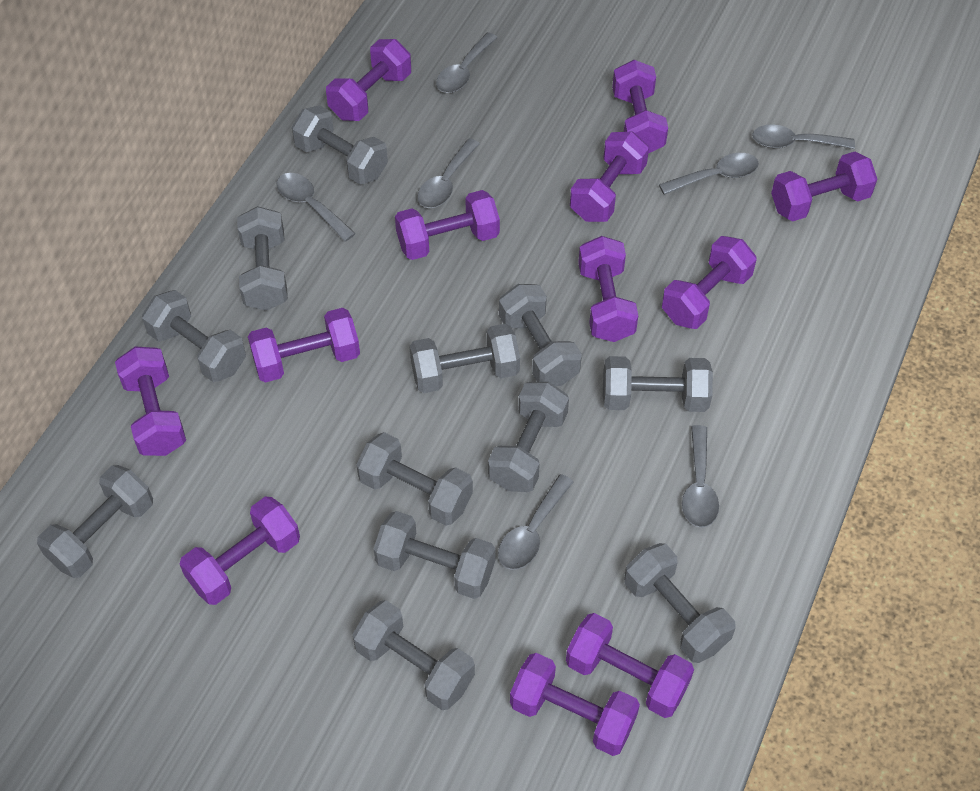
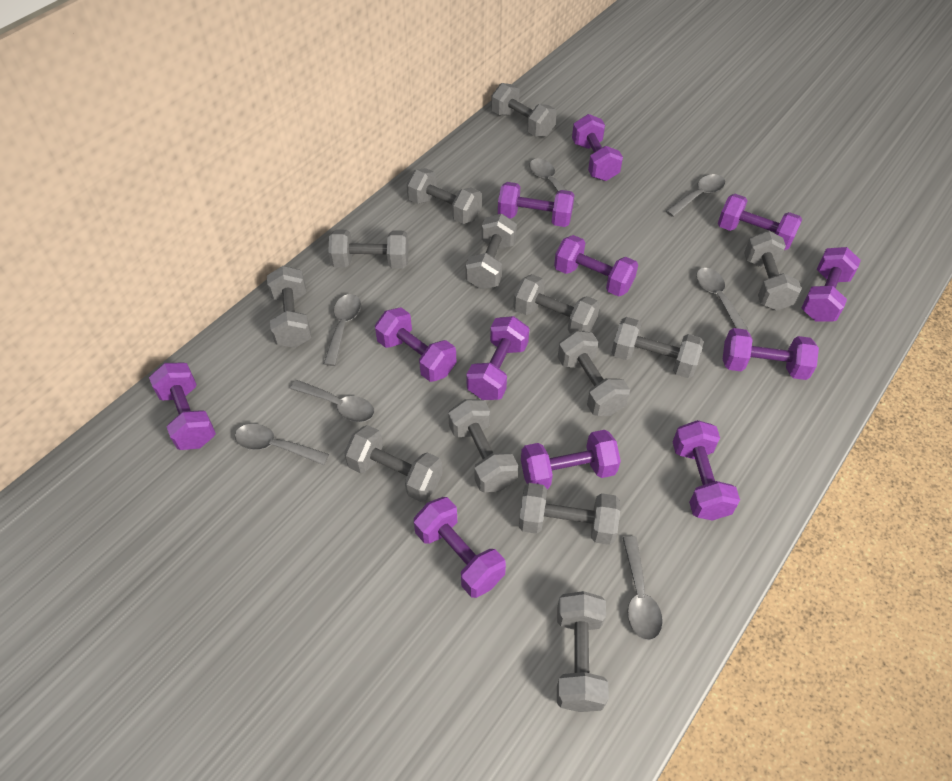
grey dumbbell: [37,465,153,578] [142,290,246,382] [237,206,288,311] [292,105,388,185] [352,600,475,710] [356,432,473,526] [374,511,496,599] [409,324,520,393] [488,382,569,492] [499,284,582,386] [603,356,713,412] [624,543,736,663] = 12 -> [267,266,311,348] [328,229,409,269] [344,425,443,502] [407,168,482,224] [448,399,518,492] [466,214,517,289] [491,83,557,137] [513,274,600,334] [519,483,620,545] [557,591,609,712] [558,331,630,416] [611,317,704,378] [744,231,802,311] = 13

